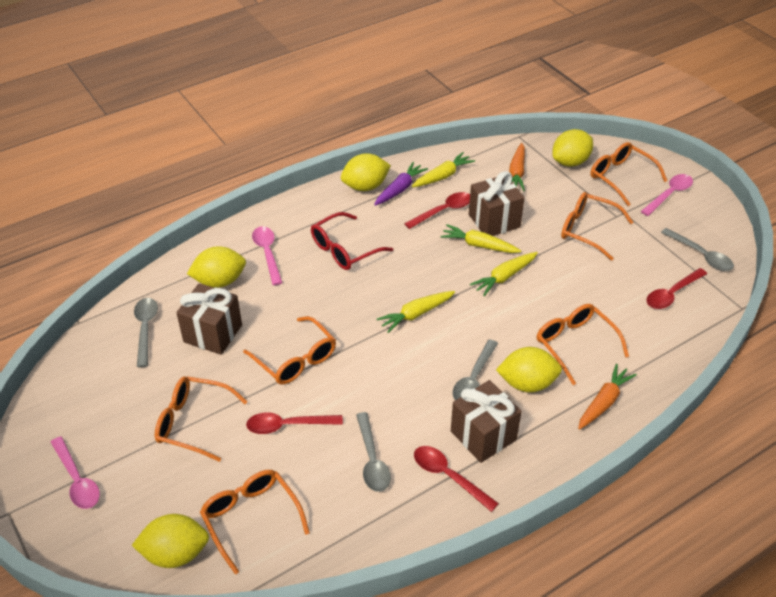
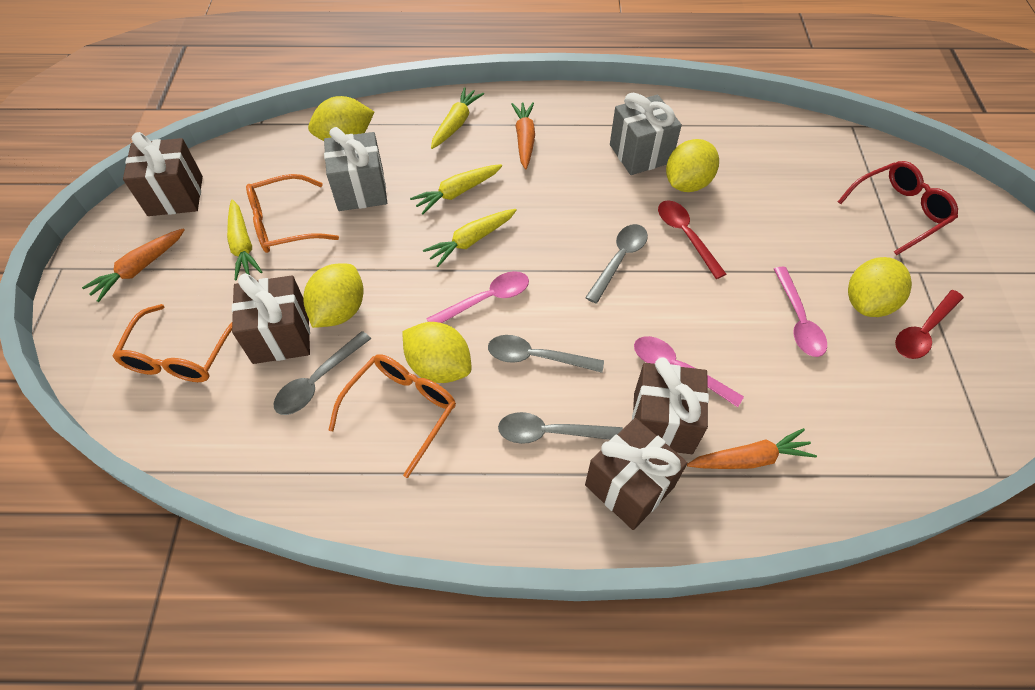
brown gift: [176,283,242,355] [451,380,522,463] [469,171,524,236] = 3 -> [123,132,203,216] [232,273,310,364] [585,418,688,530] [632,358,709,454] = 4
grey gift: none = 0 -> [324,127,387,211] [610,93,682,175] = 2
orange carrot: [509,143,525,191] [578,364,637,430] = 2 -> [82,229,184,302] [511,102,535,169] [687,428,817,469] = 3
orange glasses: [155,376,247,462] [200,470,310,575] [243,316,336,385] [537,304,629,385] [561,192,633,261] [590,142,667,206] = 6 -> [112,304,232,382] [246,174,339,253] [329,354,456,478] = 3
purple carrot: [374,162,428,206] = 1 -> none = 0
red spoon: [246,412,343,434] [404,192,470,229] [414,446,499,512] [646,268,707,309] = 4 -> [658,200,726,279] [895,290,964,359] = 2

